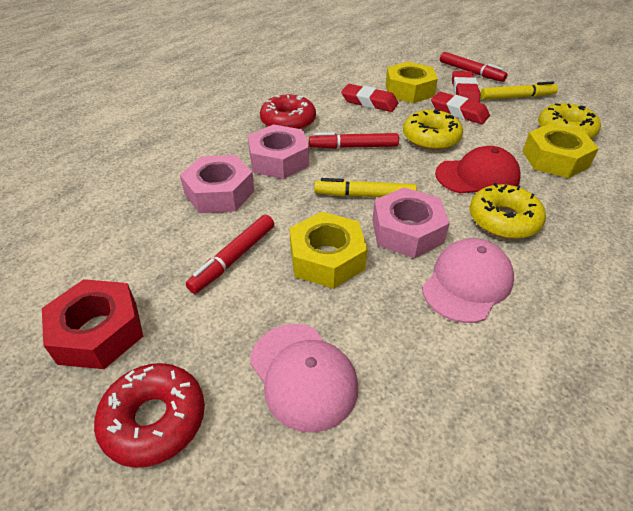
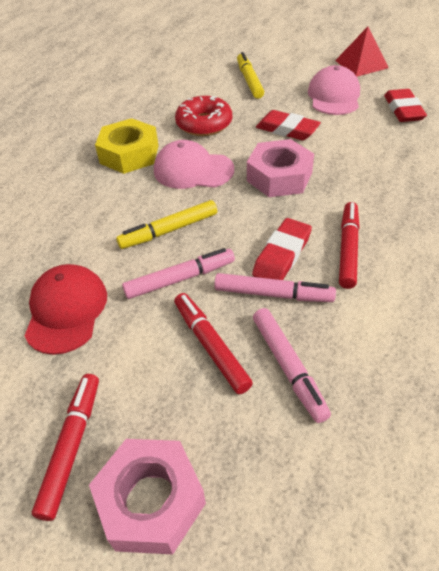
pink marker: none = 0 -> [122,248,235,299] [214,273,336,302] [253,308,331,423] = 3
pink nut: [180,155,254,213] [248,124,309,179] [372,187,450,258] = 3 -> [89,439,206,554] [247,139,314,197] = 2
red donut: [94,363,205,468] [260,94,316,129] = 2 -> [175,96,232,136] = 1
red nut: [42,279,143,369] = 1 -> none = 0
red pyramid: none = 0 -> [335,27,389,77] = 1
yellow donut: [403,110,463,150] [469,183,546,239] [538,103,601,139] = 3 -> none = 0
yellow nut: [289,212,367,289] [385,62,438,103] [522,123,599,178] = 3 -> [95,118,159,174] = 1

